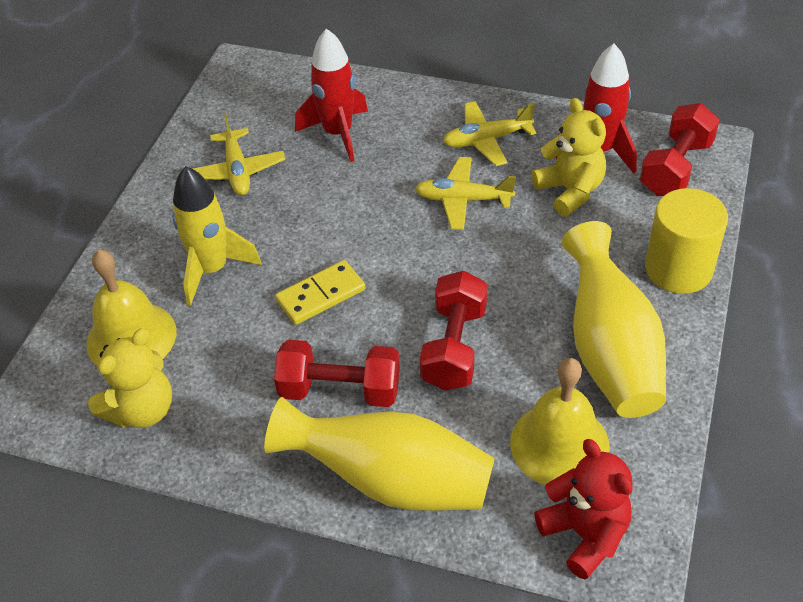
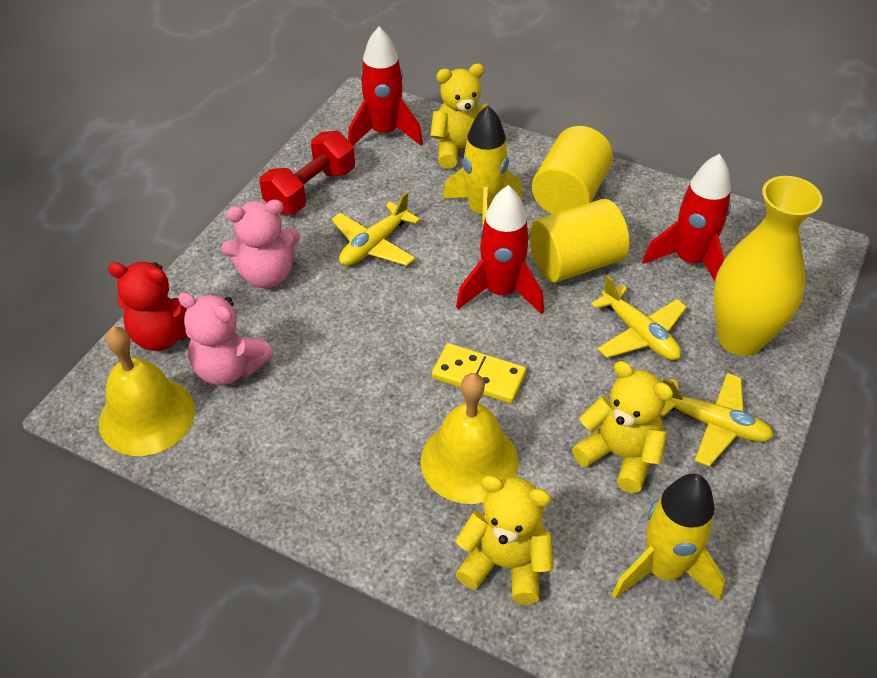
pink teddy bear: none = 0 -> [178,292,274,385] [221,200,300,288] = 2
red dumbbell: [274,340,400,407] [420,271,487,391] [640,103,720,196] = 3 -> [260,131,355,214] = 1
red rocket: [295,28,368,162] [556,44,637,174] = 2 -> [348,27,423,146] [456,185,544,314] [642,154,731,281] = 3
yellow cylinder: [645,188,728,294] = 1 -> [530,199,630,283] [532,126,613,215] = 2
yellow rocket: [173,166,262,306] = 1 -> [443,105,522,226] [612,473,725,601] = 2
yellow teddy bear: [88,328,172,428] [532,98,606,216] = 2 -> [430,64,488,169] [455,475,553,604] [572,361,673,493] = 3
yellow vase: [264,397,495,511] [562,221,666,418] = 2 -> [713,176,823,356] = 1

